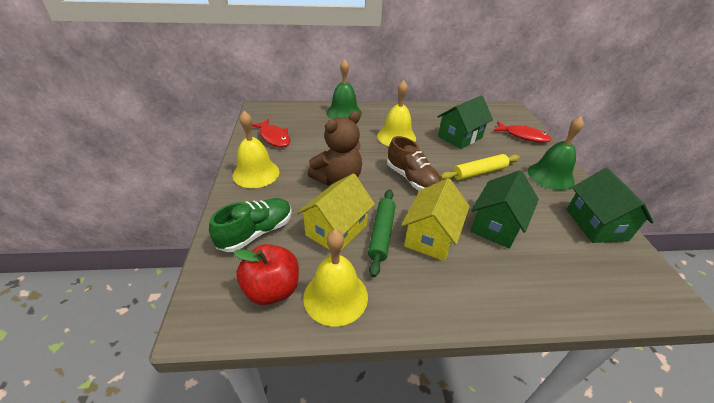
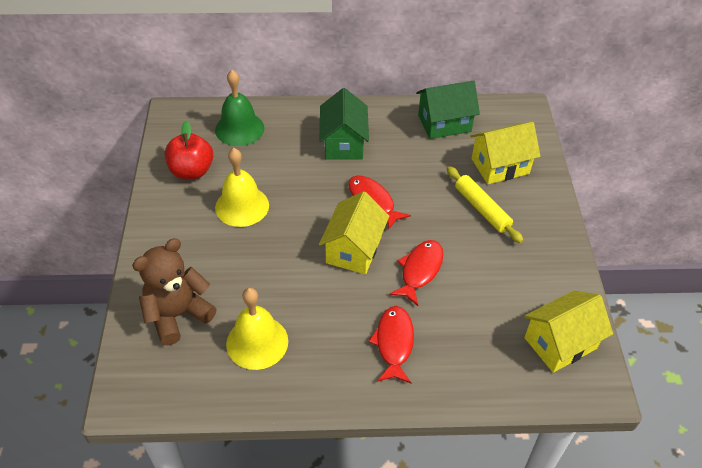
brown shoe: [387,136,441,191] = 1 -> none = 0
green bell: [326,59,362,119] [528,117,584,190] = 2 -> [215,70,264,146] = 1
green house: [437,95,493,149] [470,170,539,249] [566,168,654,243] = 3 -> [320,88,369,160] [416,80,480,139] = 2
green rolling pin: [368,189,395,277] = 1 -> none = 0
green shoe: [209,198,292,252] = 1 -> none = 0
red fish: [252,119,290,147] [494,122,552,143] = 2 -> [348,175,411,229] [368,306,414,383] [389,240,443,306] = 3
yellow bell: [233,111,279,188] [303,230,368,327] [377,80,416,146] = 3 -> [215,148,269,227] [226,288,288,370] = 2
yellow house: [297,173,375,250] [401,178,470,261] = 2 -> [319,191,389,274] [470,122,541,184] [524,291,613,373] = 3

